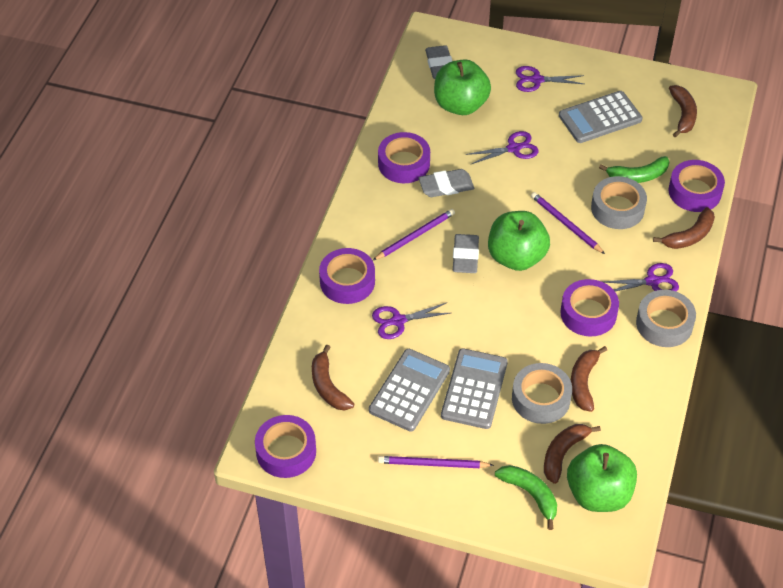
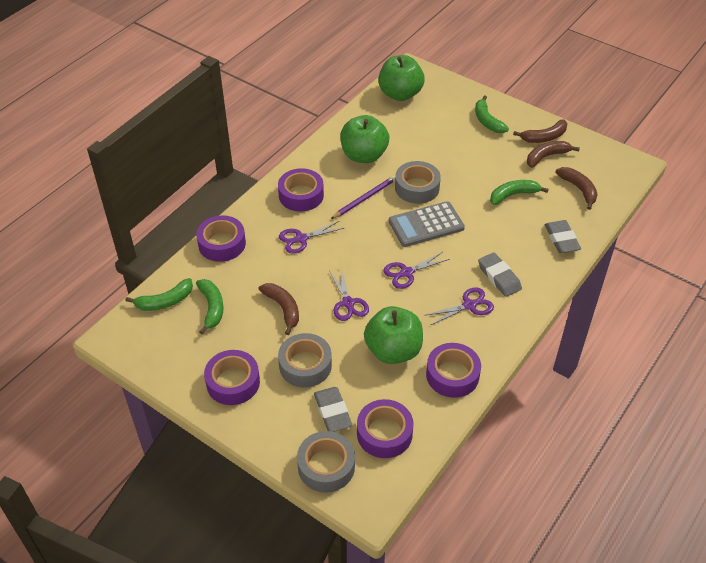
brown banana: [312,345,354,410] [544,424,601,484] [571,346,607,412] [653,207,715,249] [669,85,697,137] = 5 -> [258,283,299,335] [513,120,567,143] [527,141,580,168] [555,167,598,210] = 4
green banana: [495,465,557,530] [599,156,669,183] = 2 -> [125,278,193,311] [196,279,224,334] [475,95,509,133] [490,180,549,205] = 4
grey calculator: [369,349,450,432] [441,348,508,429] [559,91,642,143] = 3 -> [389,201,465,247] = 1
purple pencil: [373,209,455,260] [378,456,494,468] [531,192,605,254] = 3 -> [331,176,395,219] = 1

